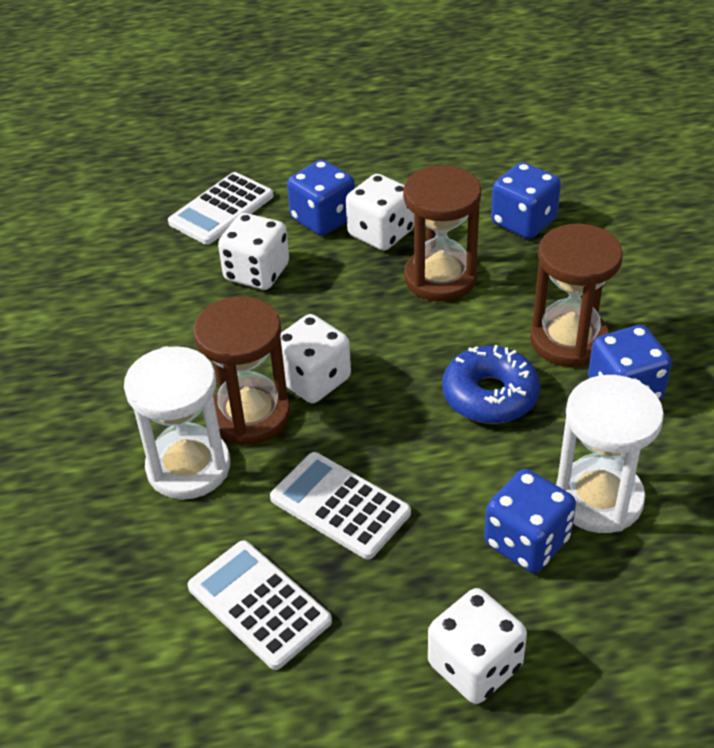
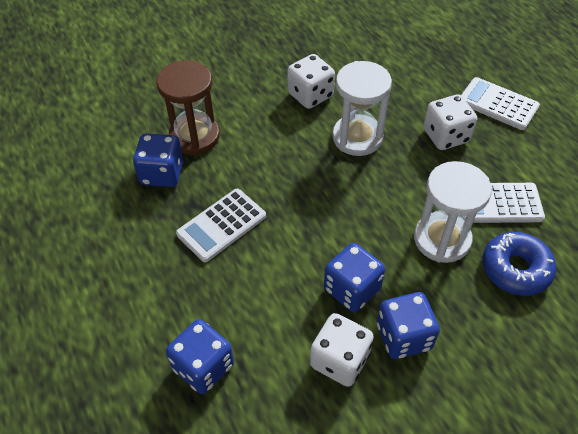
brown hourglass: [193,296,291,445] [403,165,481,302] [530,224,623,367] = 3 -> [156,60,220,155] = 1
white dice: [218,213,289,290] [280,314,351,403] [346,174,414,251] [428,588,527,704] = 4 -> [287,54,335,109] [310,313,374,387] [423,94,477,150] = 3

